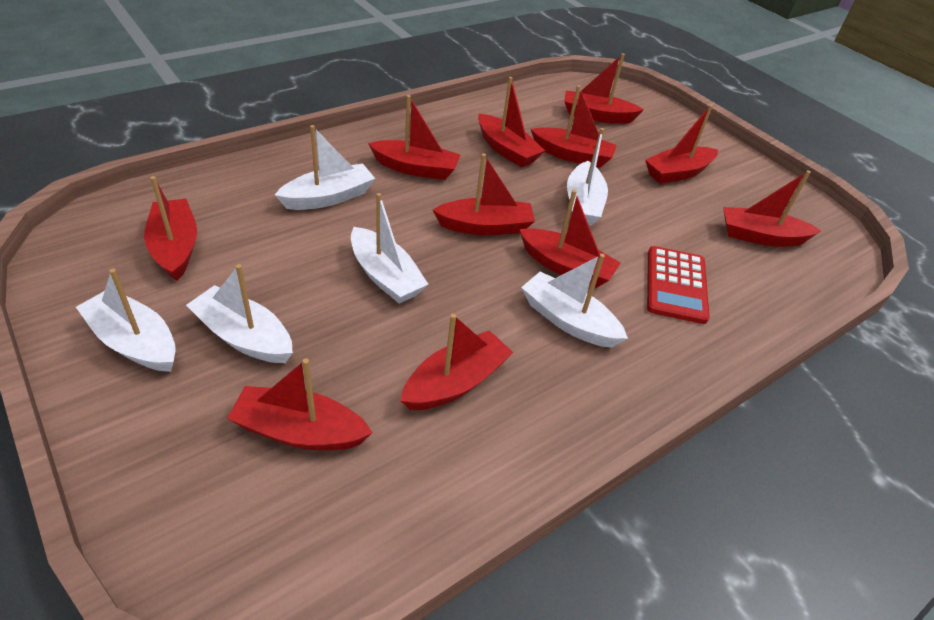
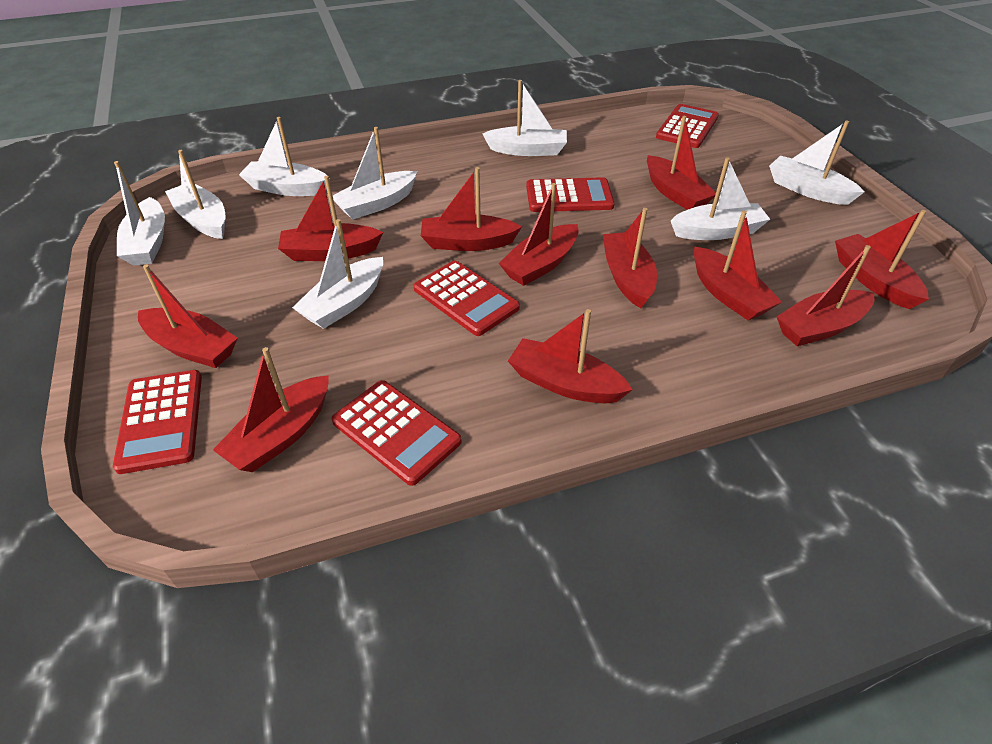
red calculator: [647,246,710,324] = 1 -> [113,370,202,474] [332,380,462,486] [413,260,520,336] [526,177,614,212] [656,104,719,148] = 5
white boat: [76,269,176,372] [186,264,293,363] [275,125,375,210] [351,193,429,304] [521,254,628,348] [567,128,608,226] = 6 -> [114,161,165,266] [165,150,226,239] [239,117,330,196] [292,219,383,329] [333,127,417,219] [483,80,567,156] [671,157,770,240] [769,120,864,205] = 8

